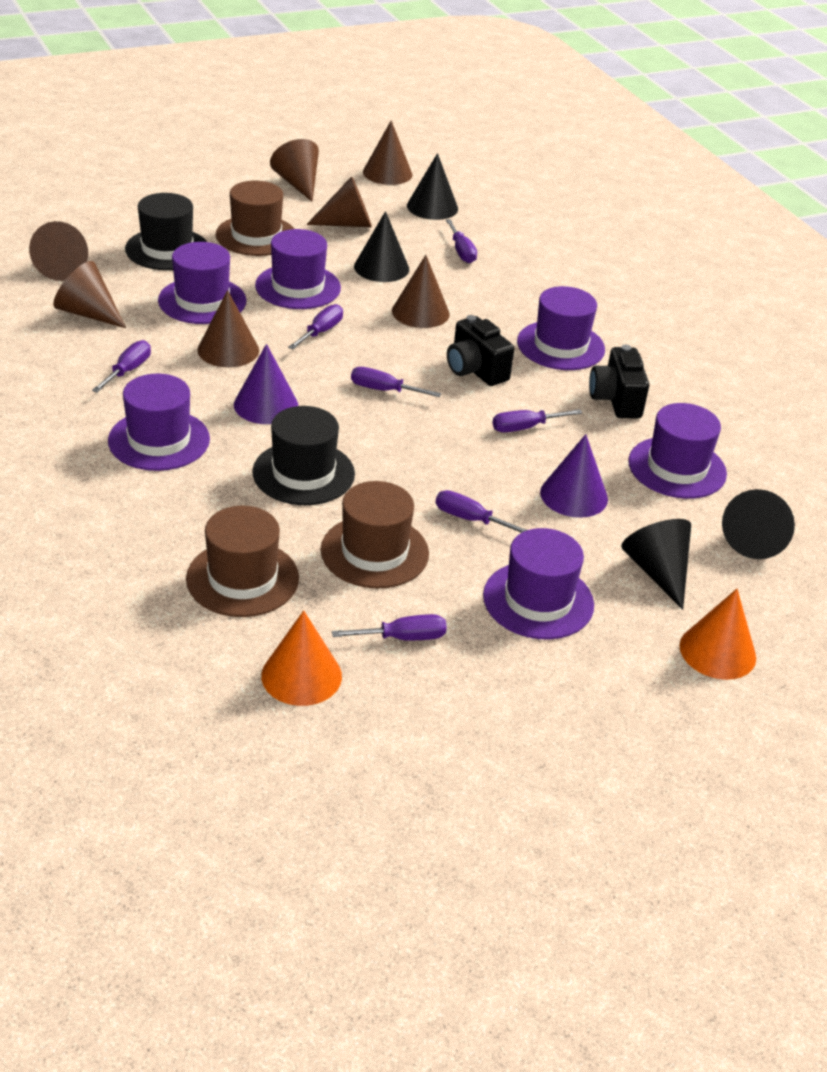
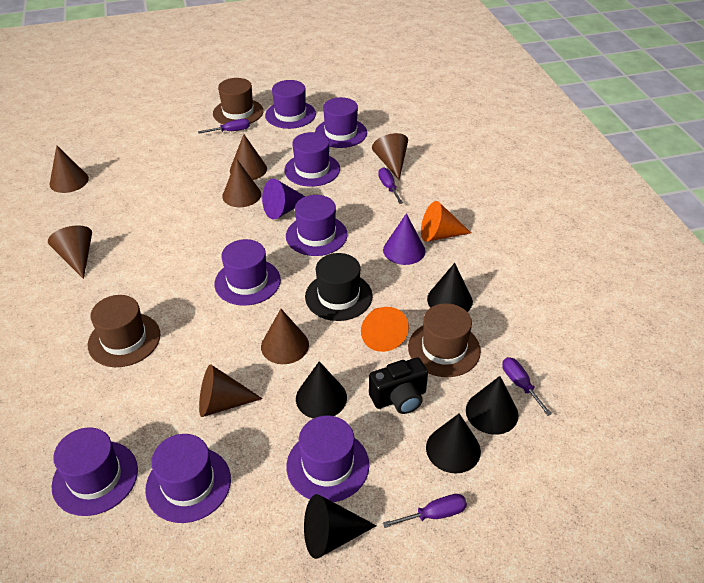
black camera: [447,315,514,386] [589,345,649,419] = 2 -> [369,357,428,414] = 1
black cone: [354,211,409,282] [407,153,458,220] [621,519,691,610] [722,489,795,559] = 4 -> [296,361,347,419] [304,494,377,559] [426,413,481,473] [427,263,473,312] [466,376,518,435] = 5
black hat: [125,193,207,270] [252,406,355,505] = 2 -> [305,253,373,321] = 1
purple hat: [108,374,210,471] [158,242,246,324] [255,229,341,309] [483,528,594,640] [517,286,605,370] [628,403,727,499] = 6 -> [51,427,138,516] [145,434,231,523] [214,239,281,306] [265,80,316,129] [284,132,340,187] [286,195,348,256] [287,415,369,502] [315,97,367,148] = 8
purple screwdriver: [92,340,151,393] [288,304,343,349] [332,614,447,641] [351,367,441,397] [436,490,527,533] [446,219,477,263] [493,409,582,432] = 7 -> [198,119,250,134] [378,167,403,204] [383,494,467,528] [502,357,552,416] = 4

